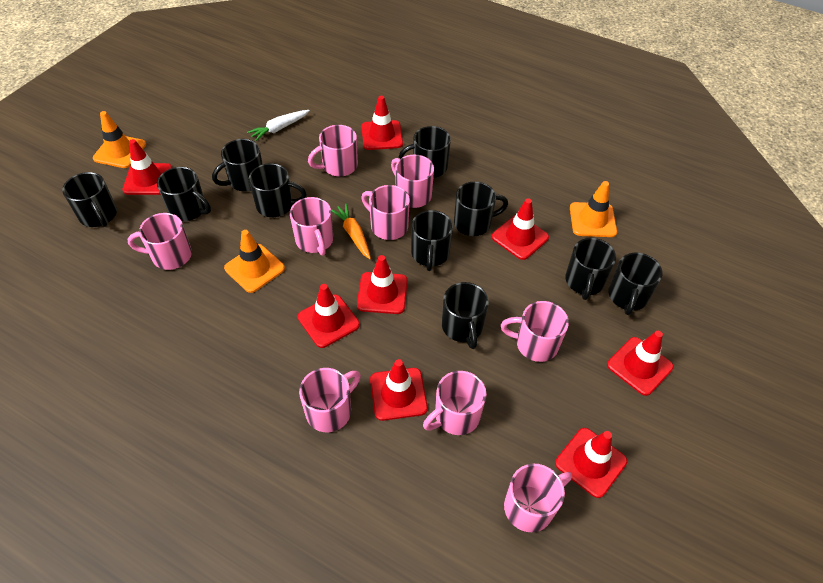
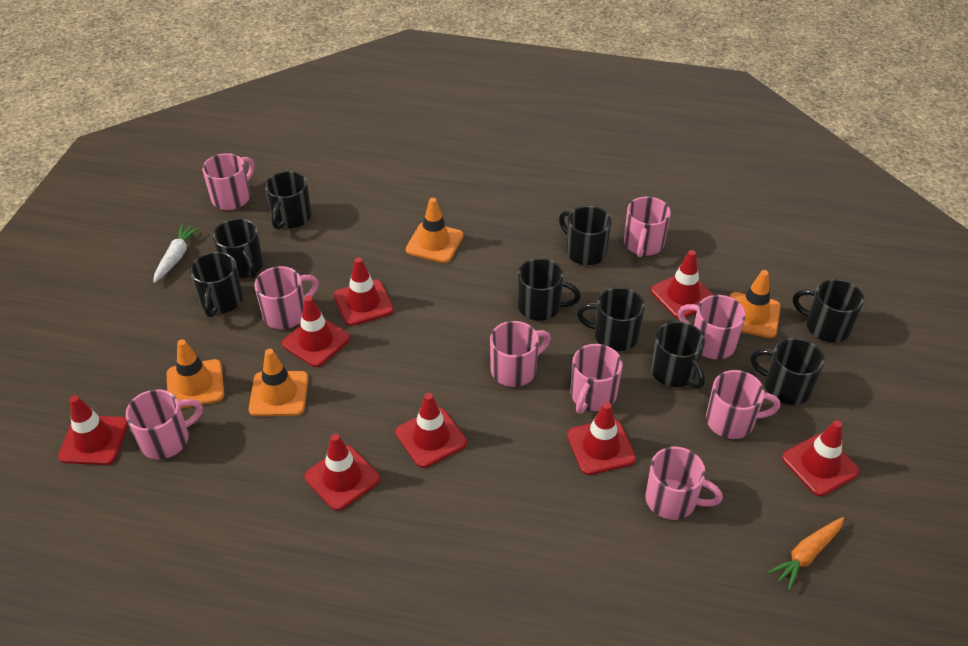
black mug: [62,172,117,227] [157,167,211,221] [212,139,263,192] [249,163,307,217] [399,126,451,178] [411,210,453,271] [442,282,489,349] [454,182,508,236] [565,238,616,300] [608,253,663,315] = 10 -> [190,252,243,317] [213,218,264,279] [265,171,312,230] [517,258,581,321] [559,206,612,265] [577,287,645,351] [651,321,705,389] [750,338,825,405] [793,279,864,343] = 9
orange traffic cone: [93,111,146,168] [224,230,285,293] [570,181,617,237] = 3 -> [167,339,224,409] [249,349,308,416] [406,198,463,263] [730,270,781,338] = 4

